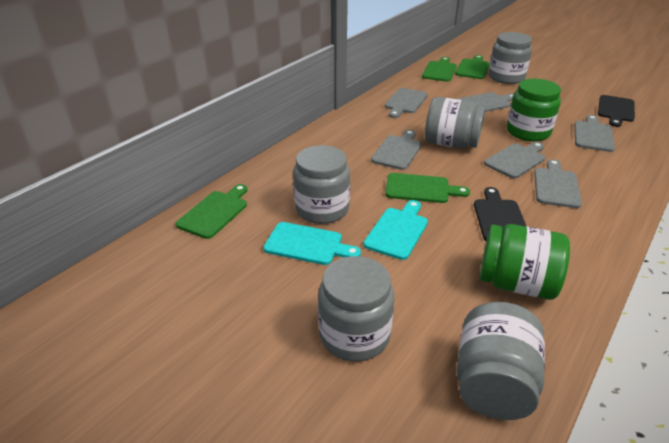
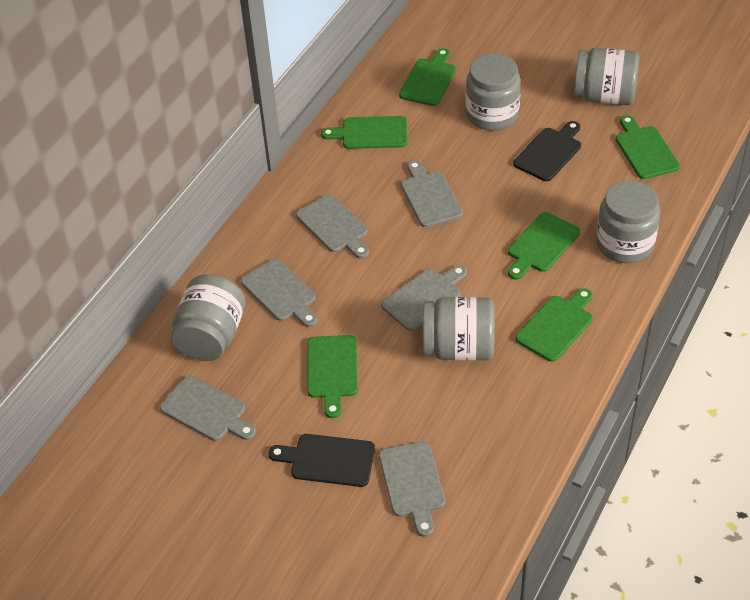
green cutting board: [176,184,248,239] [385,173,470,203] [422,57,457,82] [455,55,490,79] = 4 -> [307,335,358,418] [321,116,407,149] [399,48,456,106] [508,212,580,280] [516,288,592,362] [615,115,680,179] = 6
green jar: [480,224,570,300] [507,78,561,141] = 2 -> none = 0
turquoise cutting board: [264,222,361,265] [364,200,428,260] = 2 -> none = 0

